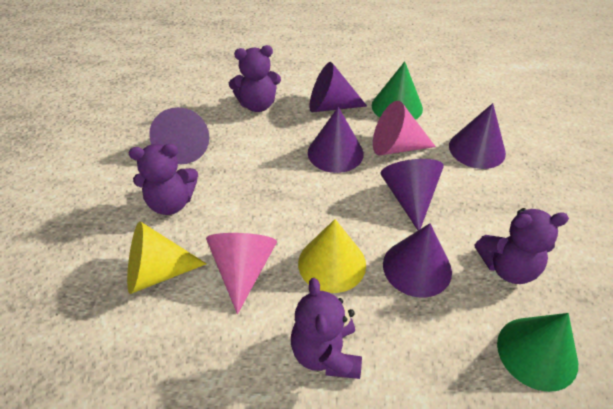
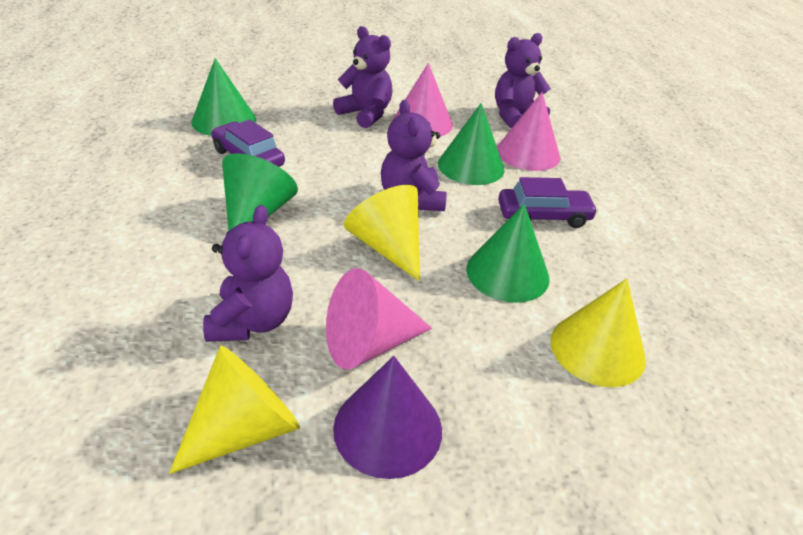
green cone: [372,61,423,120] [497,313,578,392] = 2 -> [191,58,256,136] [222,153,298,231] [438,103,504,185] [466,204,550,303] = 4
pink cone: [206,233,277,314] [373,101,436,156] = 2 -> [326,268,432,370] [393,63,453,137] [497,92,560,171] = 3
purple car: none = 0 -> [211,119,285,167] [498,177,598,228] = 2
purple cone: [149,107,209,164] [308,107,364,173] [309,62,367,112] [380,159,444,230] [383,223,452,298] [449,103,506,169] = 6 -> [333,356,442,479] = 1
yellow cone: [127,221,207,294] [298,219,366,293] = 2 -> [169,346,300,474] [344,185,420,281] [551,279,646,387] = 3

